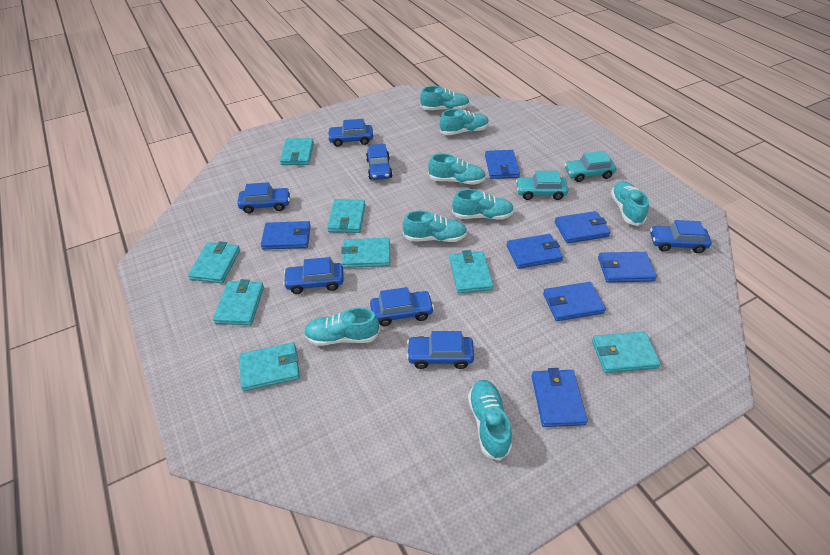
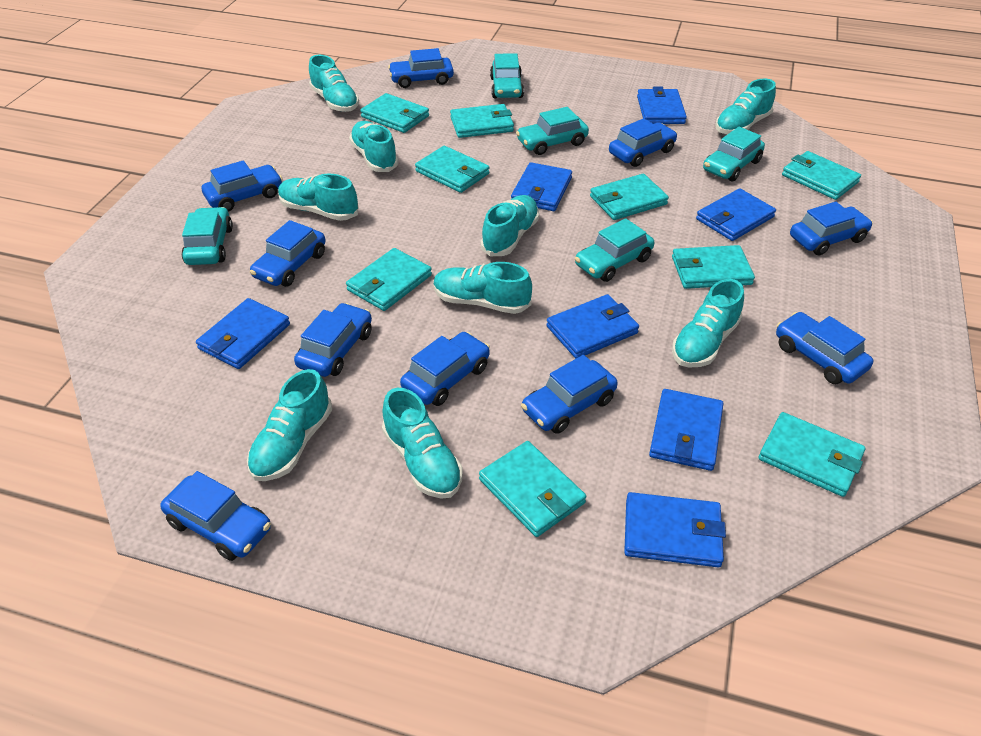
blue car: [237,182,290,213] [283,257,344,294] [328,119,373,147] [366,144,393,180] [370,287,434,326] [407,331,474,369] [650,220,711,253] = 7 -> [160,471,271,561] [202,160,283,212] [250,220,326,287] [294,303,372,377] [388,48,454,88] [400,332,490,406] [521,355,618,434] [609,118,678,167] [776,312,873,384] [790,202,873,256] = 10
turquoise car: [516,171,568,200] [564,151,616,182] = 2 -> [182,207,233,265] [490,53,524,98] [516,107,589,155] [575,218,654,282] [703,127,765,182] = 5
turquoise shoe: [304,307,380,346] [403,210,467,242] [420,86,470,110] [428,153,486,185] [440,109,489,135] [452,189,514,219] [468,380,512,461] [611,181,649,226] = 8 -> [247,369,332,481] [278,174,358,221] [309,55,359,112] [349,121,399,172] [382,388,463,499] [433,262,532,314] [481,195,539,256] [672,279,744,368] [715,78,776,134] = 9
turquoise wallet: [188,241,240,283] [213,279,264,325] [239,342,300,391] [280,138,314,165] [327,199,365,233] [341,238,390,268] [449,250,494,293] [592,331,661,373] = 8 -> [346,248,432,311] [360,93,429,133] [415,146,490,193] [450,104,514,138] [479,441,586,537] [590,174,669,220] [672,245,755,289] [759,412,865,497] [782,151,861,200] = 9

